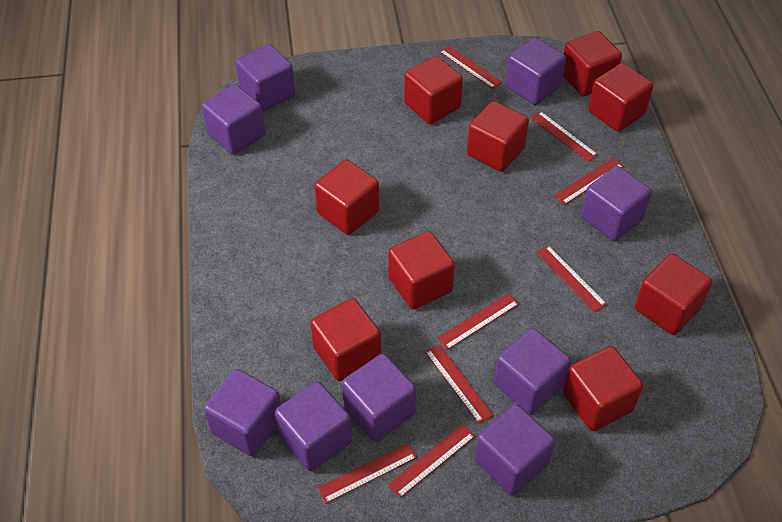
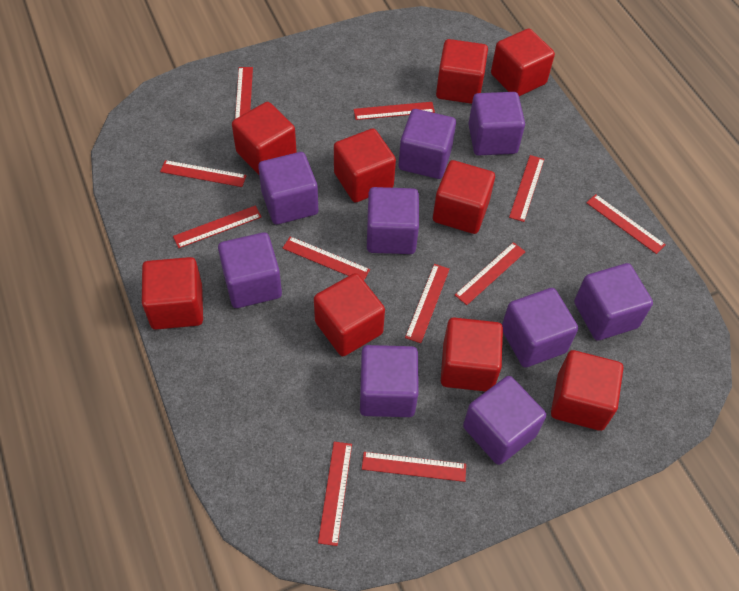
red ruler: [318,443,417,504] [388,424,475,498] [425,344,493,424] [437,293,519,350] [439,45,503,89] [530,111,598,162] [536,245,607,312] [554,158,624,205] = 8 -> [160,160,247,187] [173,206,262,248] [235,67,253,119] [283,236,370,280] [318,442,352,546] [354,102,435,120] [362,452,466,482] [405,264,450,343] [455,242,526,305] [509,155,544,222] [586,194,666,254] = 11

